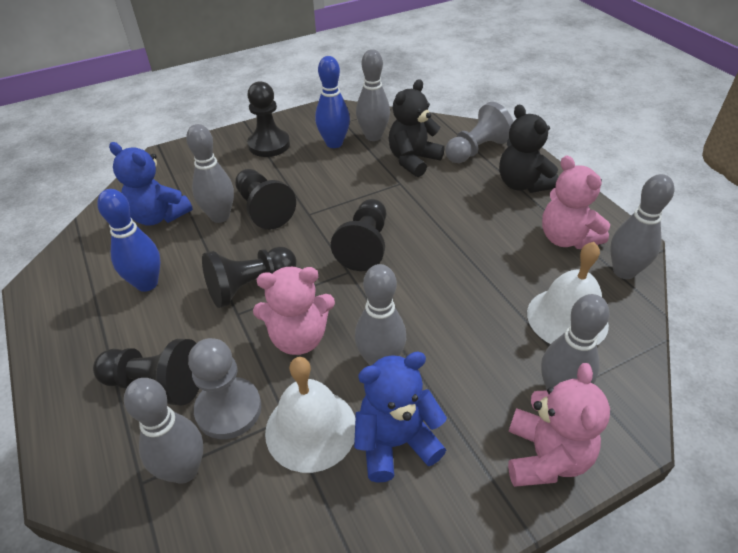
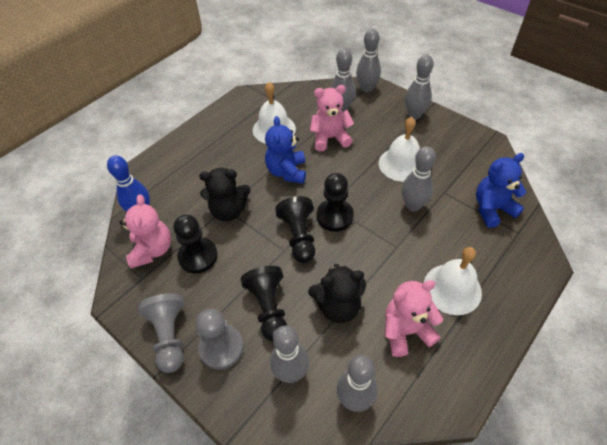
black pawn: [93,339,199,406] [202,247,297,308] [235,169,296,229] [247,81,290,157] [331,199,386,271] = 5 -> [173,215,218,274] [240,266,287,342] [275,196,315,263] [317,173,354,231] = 4
blue bowling pin: [97,189,160,292] [315,56,350,148] = 2 -> [107,155,150,211] = 1
white bell: [265,357,355,473] [527,242,609,345] = 2 -> [253,82,296,144] [379,117,420,182] [424,247,482,315] = 3

